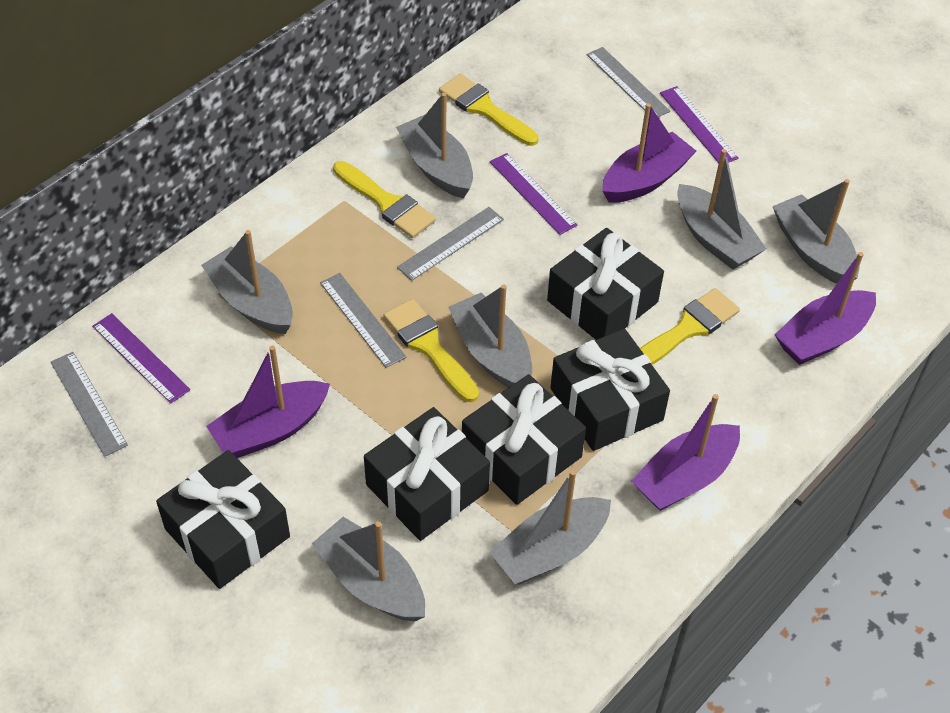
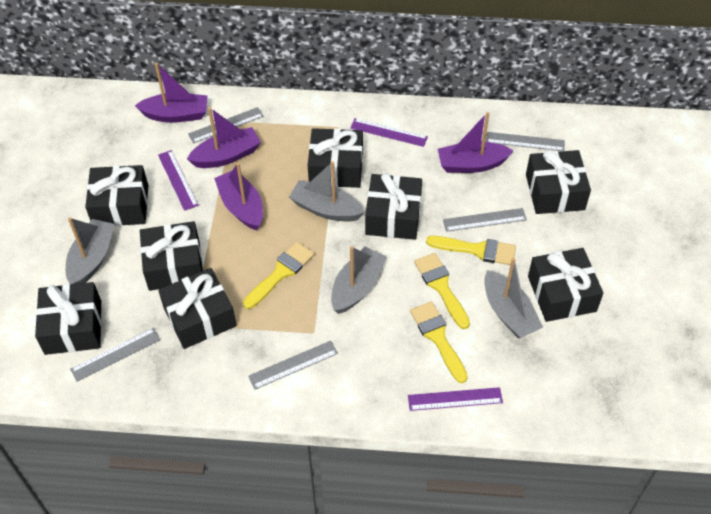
black gift: [156,450,290,589] [364,407,490,541] [462,374,586,505] [547,228,664,340] [550,329,670,451] = 5 -> [35,282,102,355] [85,165,148,226] [140,221,203,291] [158,268,237,349] [308,128,363,188] [365,173,422,240] [526,150,591,214] [528,248,603,322] = 8
grey boat: [201,230,293,334] [312,517,425,621] [396,93,473,199] [448,284,532,388] [489,470,611,585] [677,149,767,270] [773,179,859,284] = 7 -> [66,217,115,285] [289,161,365,222] [331,246,387,314] [484,258,543,339] = 4
grey ruler: [51,352,128,457] [320,273,406,368] [397,207,504,281] [587,47,670,117] = 4 -> [70,328,160,382] [188,107,264,144] [248,341,338,390] [443,208,527,232] [486,132,565,151] = 5

